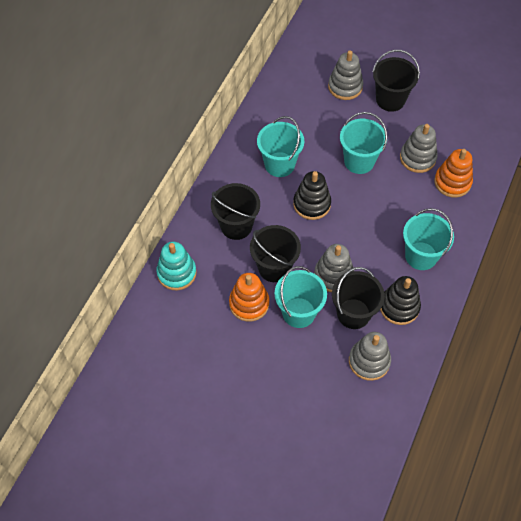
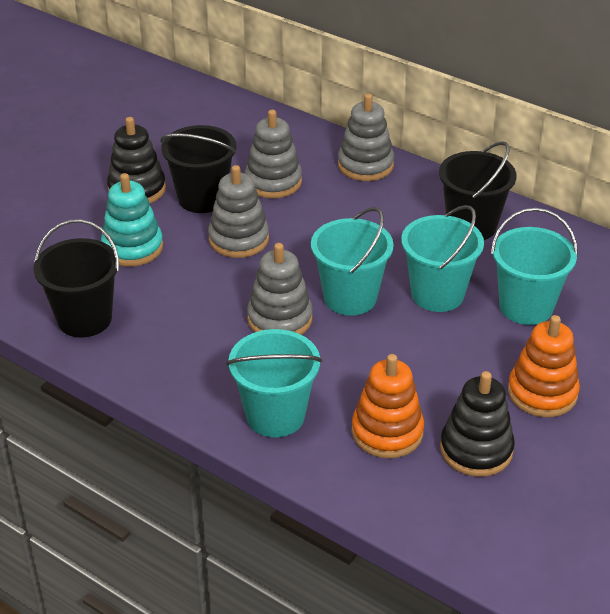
black bucket: [211,183,260,240] [250,225,301,282] [332,267,385,329] [373,50,420,112] = 4 -> [34,219,119,338] [160,125,237,213] [439,141,516,240] = 3

